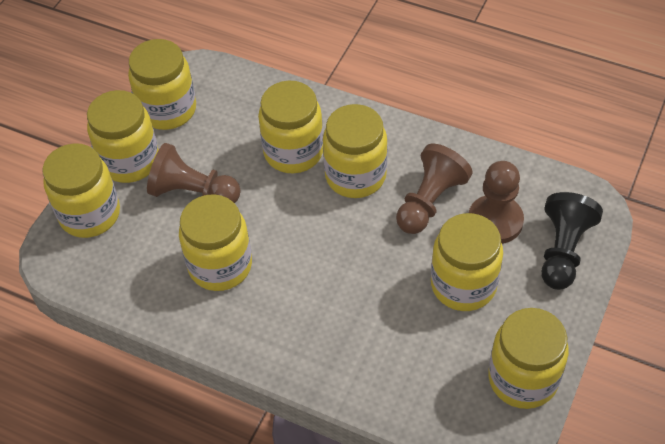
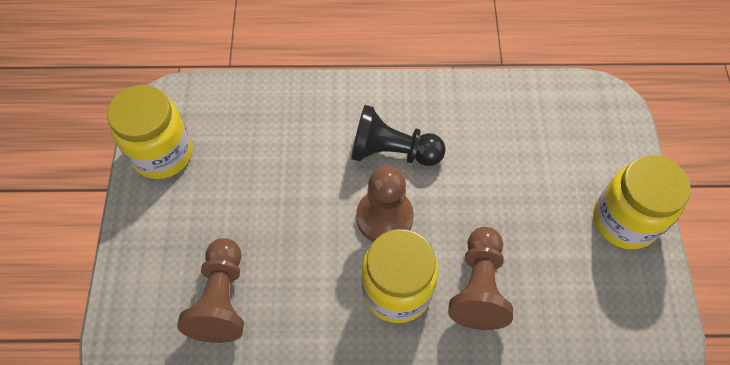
yellow jar: [43,143,120,238] [87,90,159,183] [128,39,196,130] [179,194,252,291] [258,81,323,173] [323,104,387,198] [431,213,503,311] [488,308,569,409] = 8 -> [107,85,192,179] [361,229,438,323] [593,155,691,250] = 3

